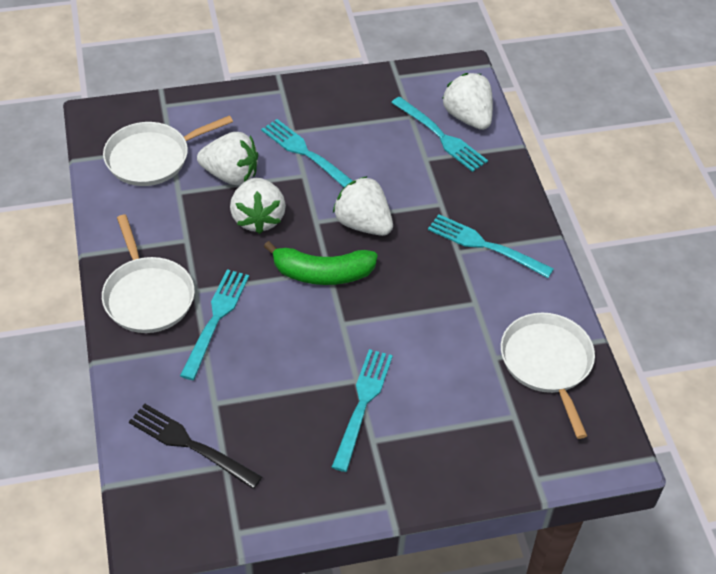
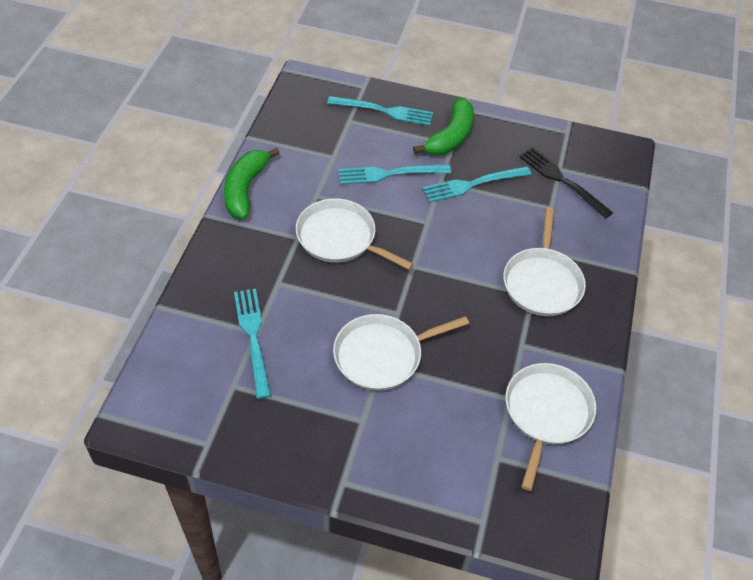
green banana: [264,241,378,285] = 1 -> [224,148,280,219] [413,98,474,155] = 2
turquoise fork: [180,269,249,380] [261,119,353,187] [332,349,393,472] [391,97,488,172] [428,214,554,278] = 5 -> [234,289,271,399] [327,96,433,126] [339,164,451,185] [422,166,532,203] = 4
white pan: [102,215,195,333] [103,116,233,186] [501,313,595,439] = 3 -> [296,198,414,270] [333,314,469,391] [503,208,586,316] [506,363,596,491] = 4
white strawberry: [197,132,258,185] [230,178,286,234] [333,176,393,236] [442,73,493,130] = 4 -> none = 0

